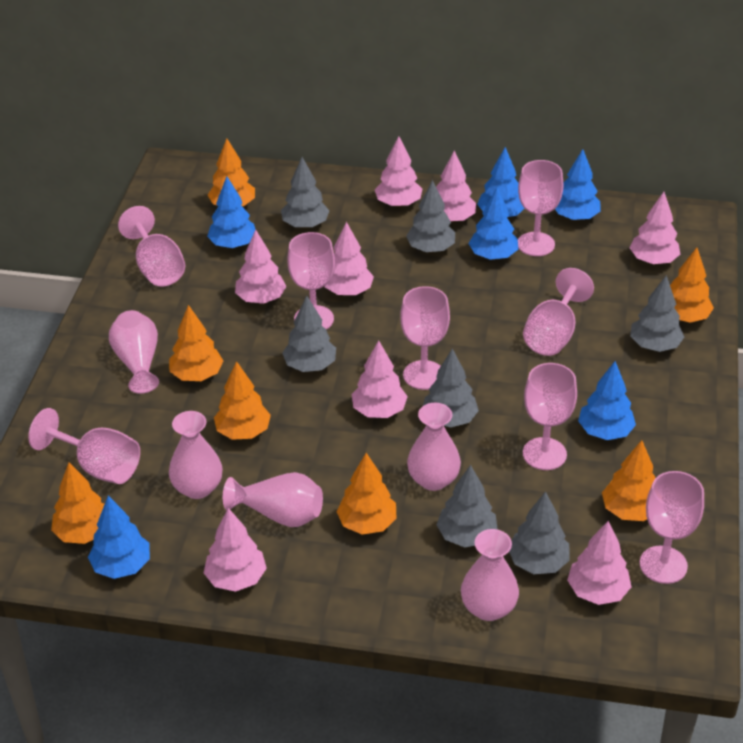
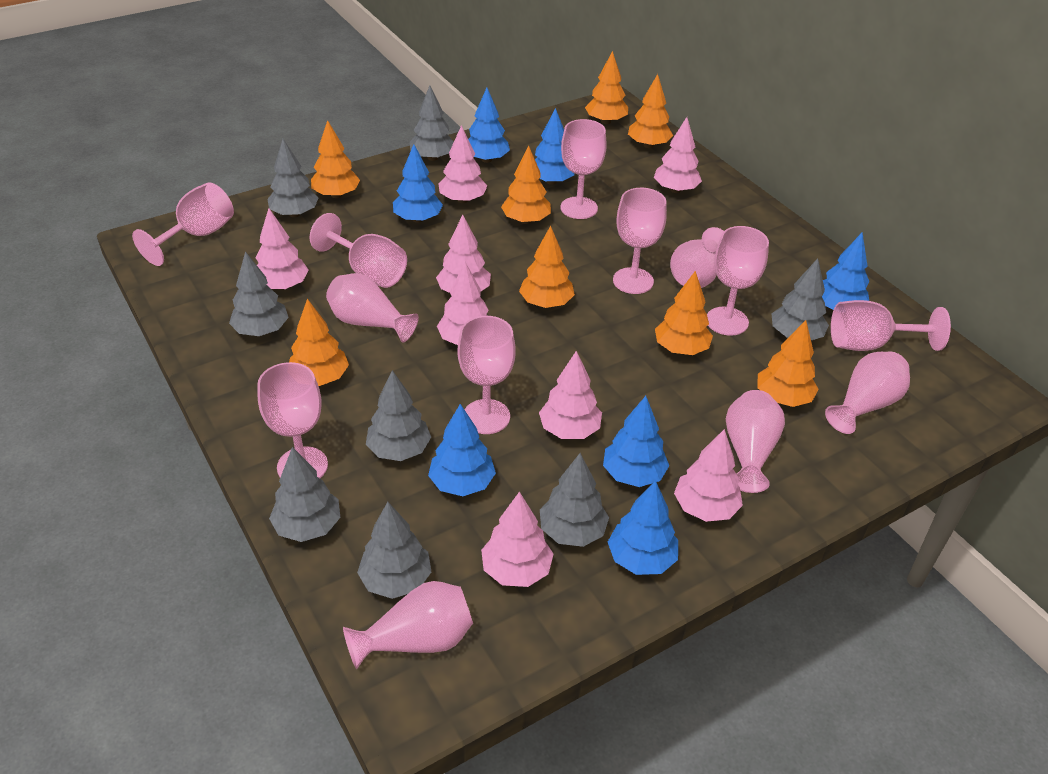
blue tree: [88,496,150,579] [207,176,256,248] [469,187,518,260] [477,147,525,217] [555,149,601,221] [578,361,636,440] = 6 -> [393,144,443,223] [428,404,496,496] [468,88,510,163] [535,108,575,185] [603,396,669,487] [608,481,678,575] [822,232,869,310] = 7
grey tree: [281,157,330,229] [282,296,336,372] [406,180,455,253] [423,349,479,427] [436,465,498,547] [509,491,570,574] [630,275,684,352] = 7 -> [229,251,289,336] [267,139,319,217] [269,447,340,542] [357,502,431,599] [366,370,431,461] [410,85,454,161] [540,453,609,547] [771,258,829,340] = 8
orange tree: [51,463,105,544] [169,305,223,381] [208,138,255,206] [214,361,271,440] [336,453,396,534] [602,440,655,521] [670,247,714,323] = 7 -> [289,299,349,386] [311,120,360,198] [501,145,551,224] [519,226,575,308] [585,51,628,124] [628,74,673,148] [655,271,713,355] [758,320,819,407] = 8

